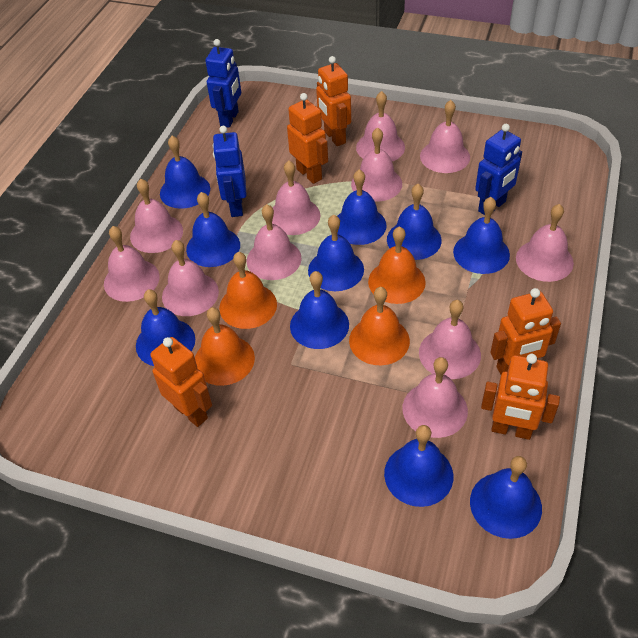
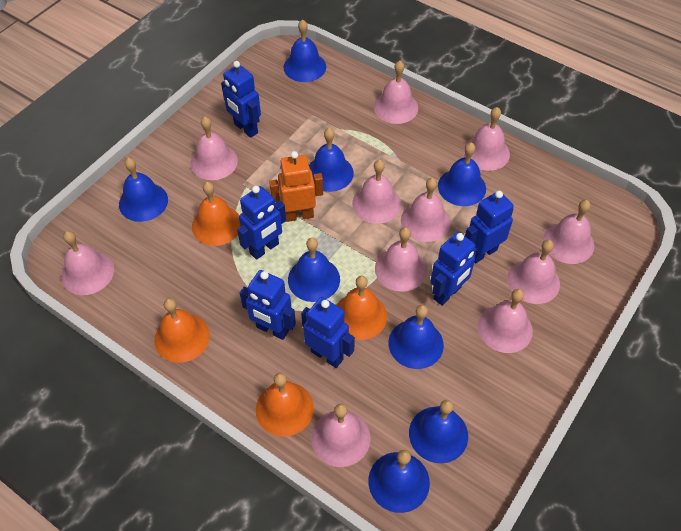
blue bell: [136,289,195,366] [160,136,210,209] [186,192,240,267] [290,271,349,349] [308,215,364,291] [337,169,386,245] [384,425,453,507] [387,184,442,260] [453,197,510,274] [470,456,542,539] = 10 -> [119,158,168,222] [283,19,326,82] [288,238,340,302] [309,128,354,192] [368,450,430,513] [388,305,444,369] [409,400,468,463] [438,142,486,206] = 8
blue robot: [206,39,241,128] [213,126,247,217] [475,124,522,215] = 3 -> [221,61,261,138] [237,186,286,260] [240,270,296,340] [301,297,355,368] [430,232,477,306] [465,191,514,263] = 6
orange robot: [150,337,212,427] [287,93,328,184] [316,56,351,146] [481,354,560,440] [490,288,561,374] = 5 -> [269,151,323,222] = 1

